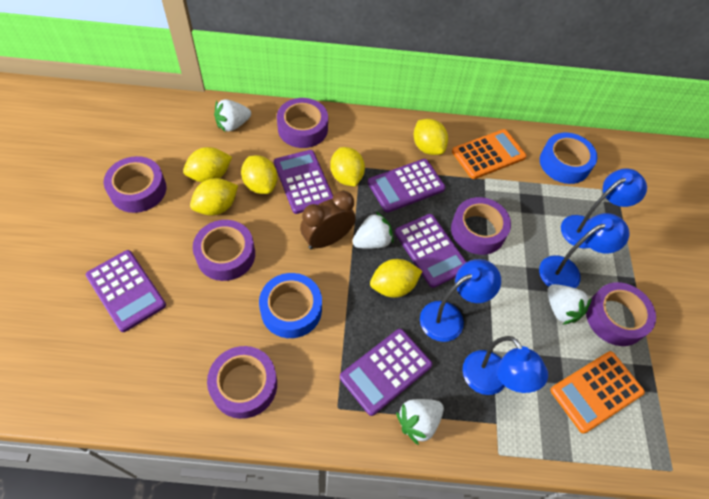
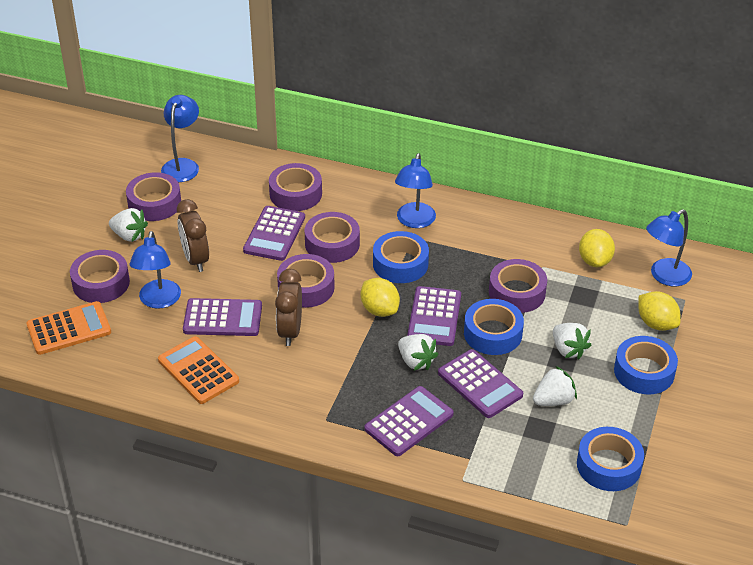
blue tape: [259,273,322,338] [540,133,597,184] = 2 -> [373,231,429,283] [464,299,524,355] [577,427,644,491] [614,336,678,394] = 4
brown clock: [300,191,356,249] = 1 -> [177,199,209,272] [275,269,302,346] = 2
yellow lemon: [183,147,232,182] [190,178,238,216] [241,155,278,194] [330,147,365,186] [370,259,422,298] [414,119,448,155] = 6 -> [361,278,400,317] [579,229,615,267] [638,291,681,331] = 3

